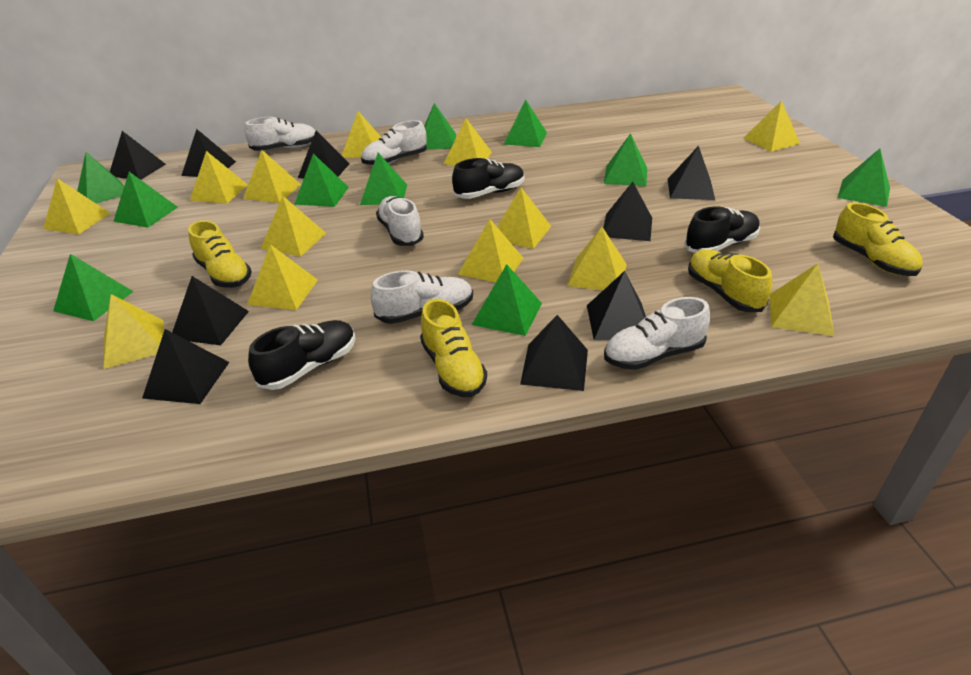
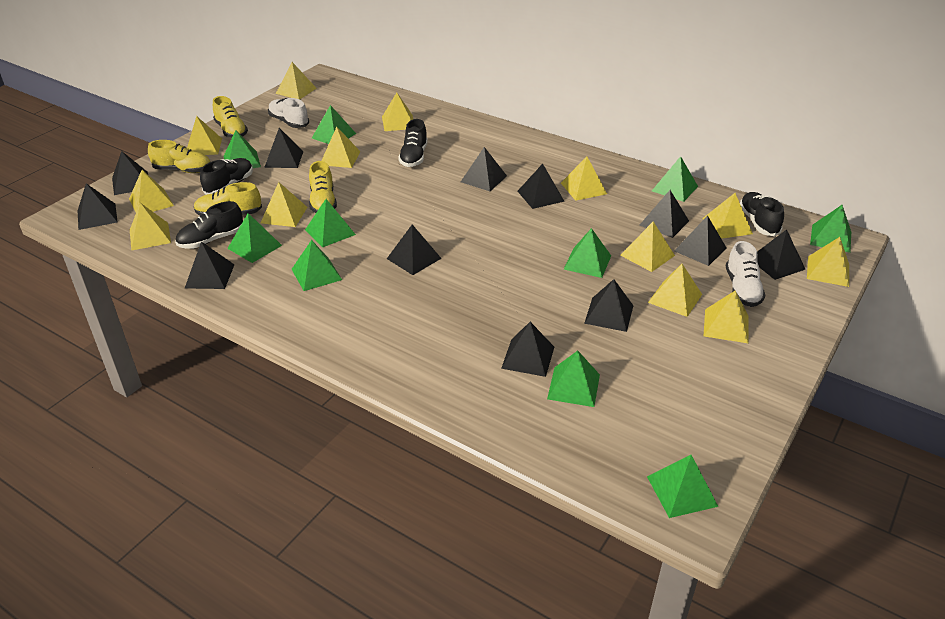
black pyramid: [110,131,166,180] [142,329,229,404] [172,276,249,345] [181,129,236,177] [298,131,350,178] [520,315,588,391] [587,271,646,340] [603,182,652,241] [668,146,715,200] = 9 -> [78,183,117,230] [112,151,148,195] [185,242,234,289] [264,128,304,168] [387,224,442,275] [461,147,507,191] [501,322,554,377] [517,164,564,209] [584,279,634,332] [640,190,689,238] [674,215,727,266] [757,229,805,280] = 12
black shoe: [248,320,356,390] [452,158,524,199] [684,207,760,253] = 3 -> [175,201,243,249] [200,158,253,195] [398,119,428,167] [740,192,784,236] = 4
white shoe: [245,117,315,151] [361,120,427,166] [371,270,473,324] [376,196,424,246] [604,297,710,370] = 5 -> [268,98,309,128] [726,241,766,307] = 2

